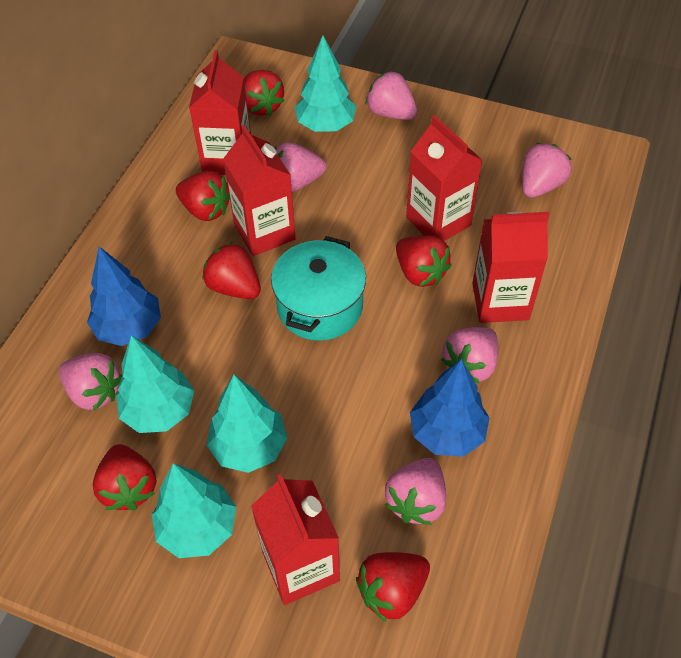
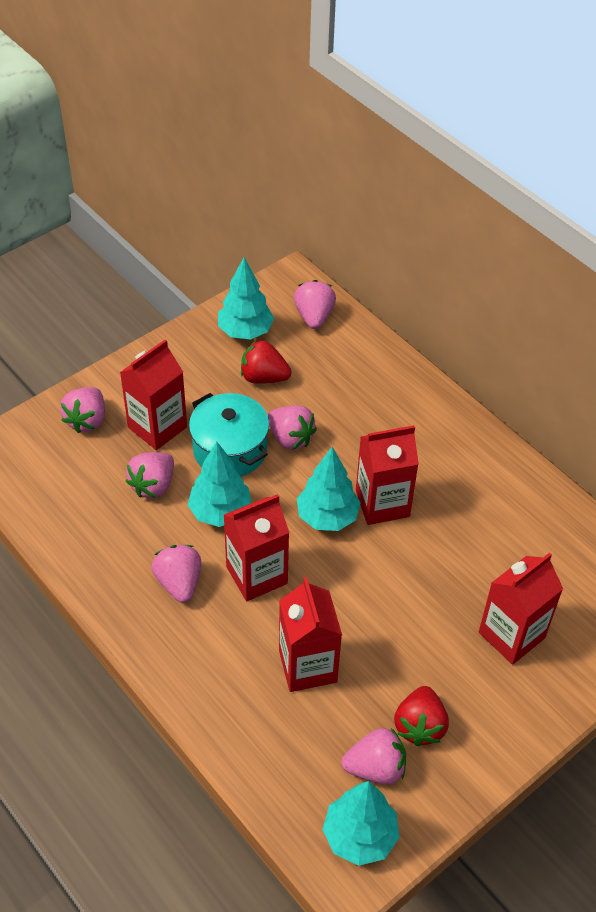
blue tree: [87,246,161,346] [410,359,490,457] = 2 -> none = 0
red strawberry: [93,444,157,510] [176,171,230,221] [202,242,261,299] [244,70,284,116] [356,552,430,622] [396,235,451,287] = 6 -> [241,340,292,384] [394,686,449,746] = 2

